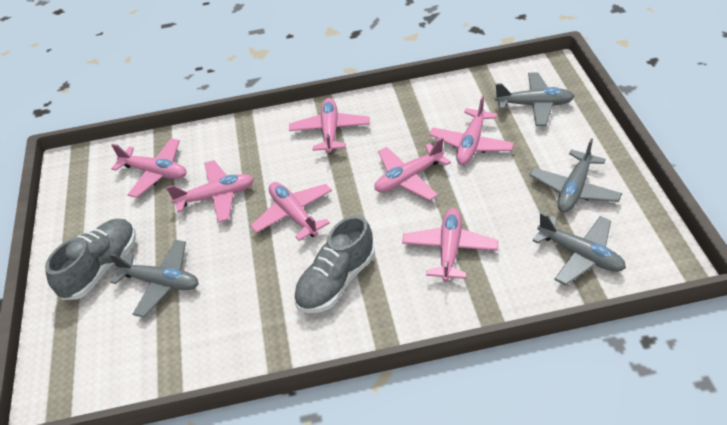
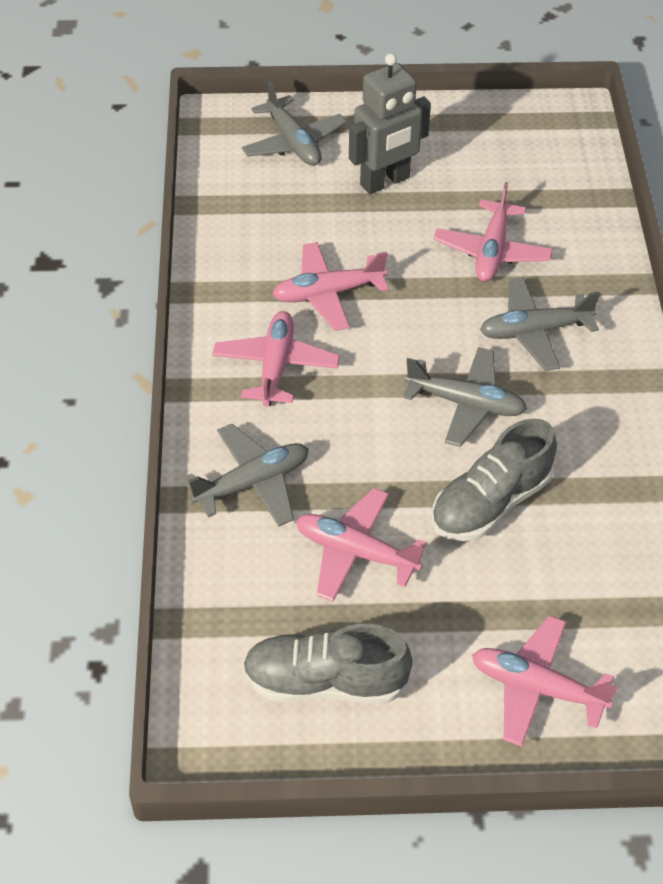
grey robot: none = 0 -> [349,53,431,194] = 1
pink plane: [111,138,187,198] [166,160,254,223] [250,182,332,241] [289,98,370,154] [375,138,451,201] [402,208,499,282] [429,96,514,165] = 7 -> [212,311,340,407] [273,242,389,331] [296,488,427,602] [434,182,553,282] [472,616,618,747] = 5

